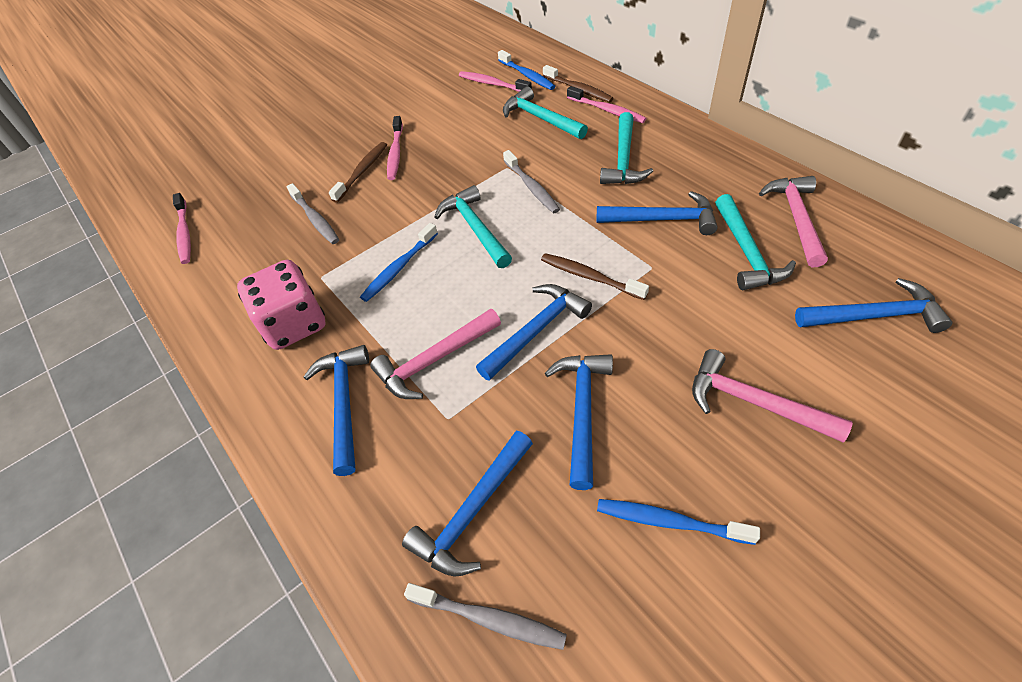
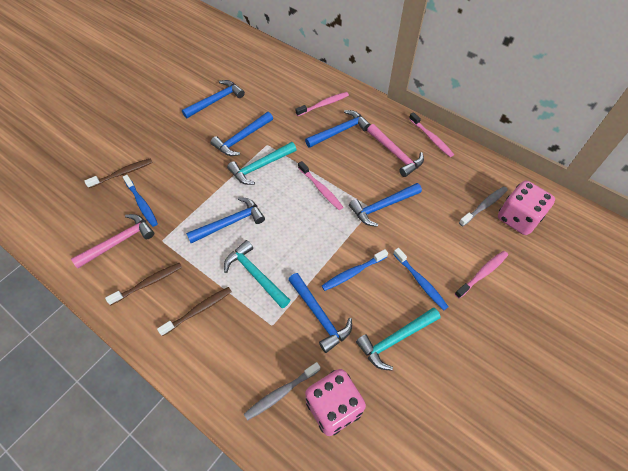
grey toothbrush: [286,183,339,244] [404,583,567,650] [503,150,560,213] = 3 -> [244,362,320,421] [459,186,508,226] = 2
pink dice: [237,260,326,350] = 1 -> [305,369,366,436] [498,181,555,235] = 2
pink hammer: [370,309,501,399] [692,349,853,442] [759,176,828,267] = 3 -> [71,214,154,268] [367,124,424,177] = 2
turquoise hammer: [434,185,512,268] [503,86,588,139] [600,112,653,184] [715,194,796,290] = 4 -> [224,240,290,309] [227,142,297,185] [356,308,440,371] = 3

